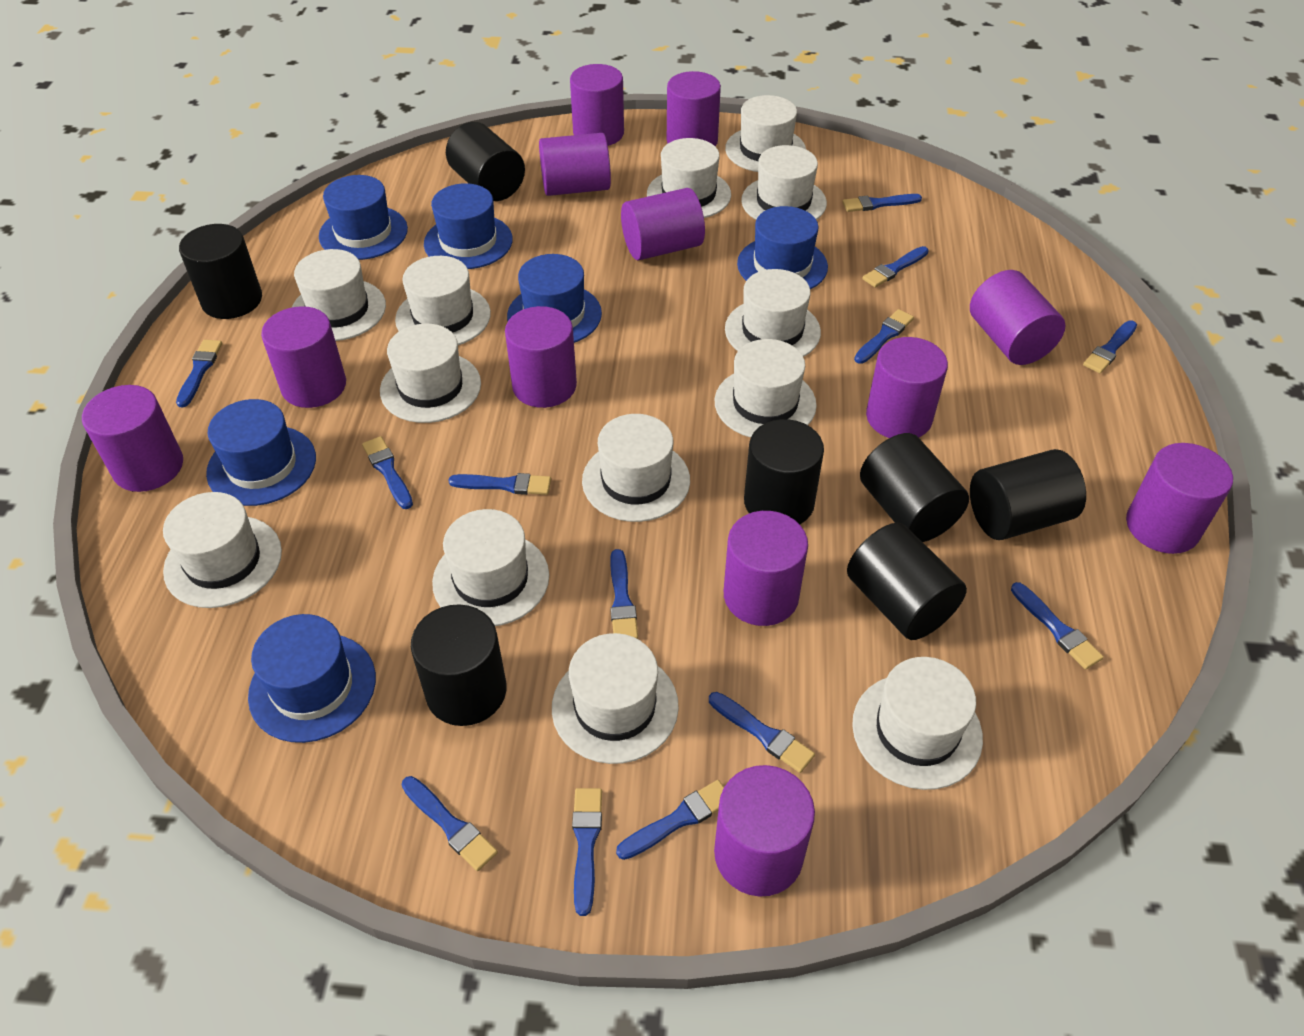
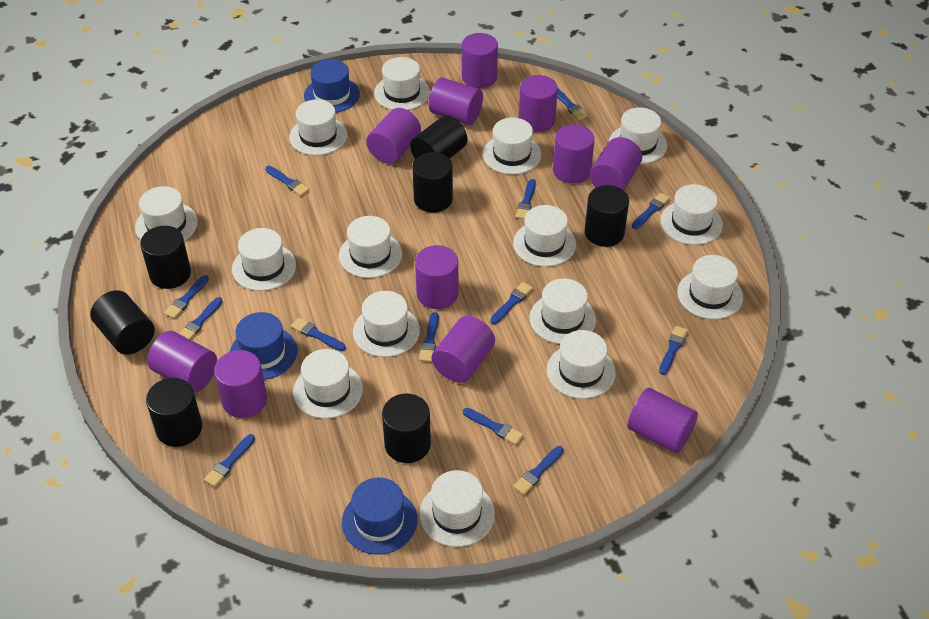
blue hat: [206,399,316,506] [248,614,376,743] [319,175,408,260] [424,183,513,269] [507,254,602,343] [737,206,828,289] = 6 -> [230,312,297,380] [304,59,360,113] [342,477,417,555] = 3
purple cylinder: [82,385,183,492] [261,306,346,408] [505,306,577,408] [539,133,611,196] [570,64,624,146] [621,188,705,260] [667,71,721,147] [714,765,815,897] [724,511,808,626] [866,337,948,438] [970,270,1066,365] [1126,443,1233,554] = 12 -> [147,331,217,392] [214,350,267,418] [366,108,421,164] [415,245,458,309] [429,78,483,125] [432,316,495,383] [462,33,498,88] [519,75,558,132] [553,125,595,184] [590,137,642,191] [627,388,698,453] = 11
white hat: [163,492,282,608] [292,249,386,341] [380,324,481,423] [395,256,491,345] [432,509,549,626] [552,633,679,764] [582,414,690,522] [647,138,731,218] [715,339,817,437] [725,95,806,172] [725,269,821,357] [741,145,827,220] [852,657,983,790] = 13 -> [135,186,198,241] [232,228,296,291] [289,99,347,155] [293,349,363,419] [339,216,402,278] [353,291,420,357] [374,57,430,110] [419,470,495,547] [483,118,541,175] [513,205,576,267] [530,279,596,344] [547,330,616,399] [609,107,667,164] [660,184,723,245] [677,255,743,319] = 15

